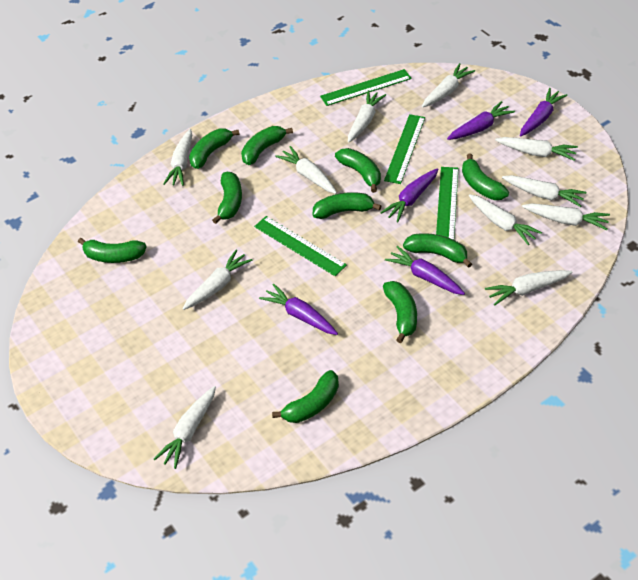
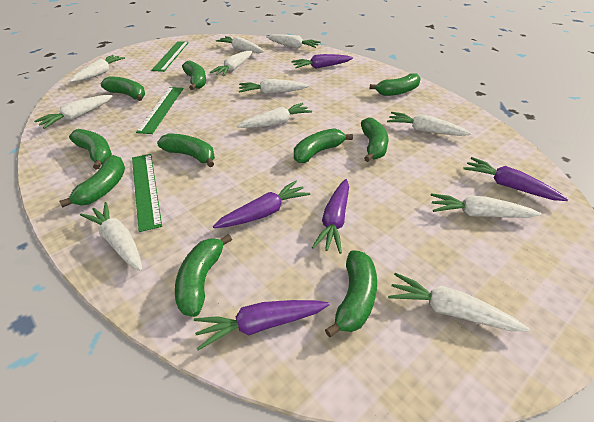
green ruler: [254,216,347,276] [320,69,412,106] [384,114,425,184] [436,167,459,240] = 4 -> [132,154,162,232] [136,87,184,134] [151,41,189,72] = 3

